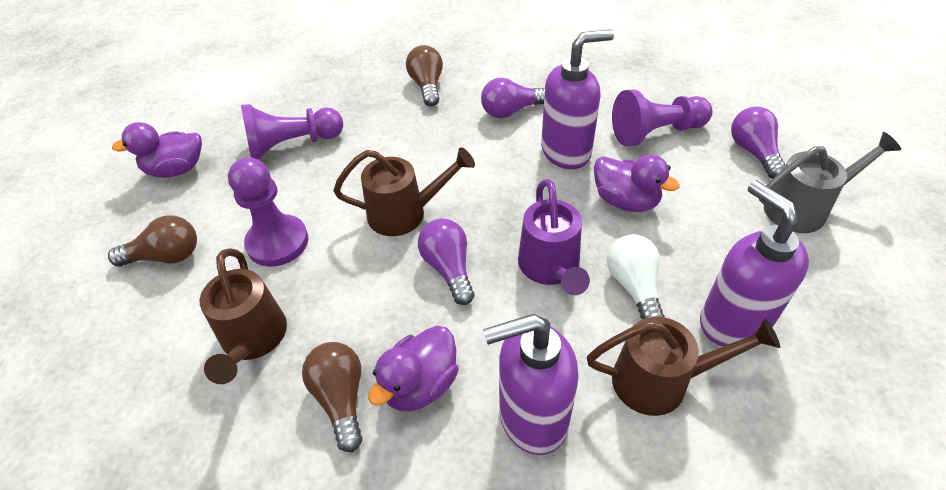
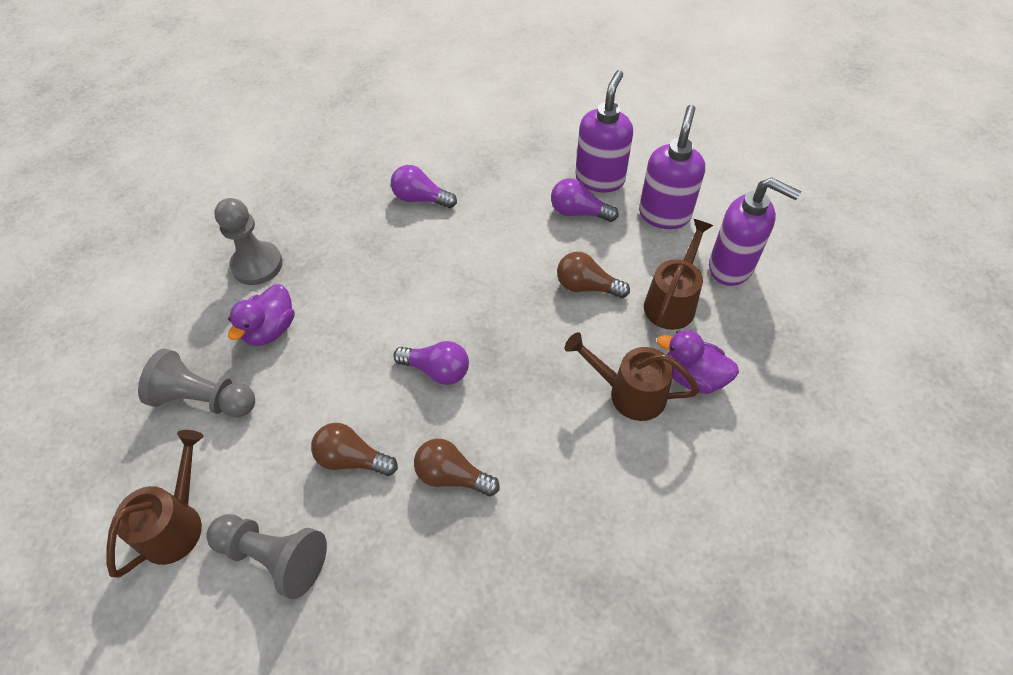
grey pawn: none = 0 -> [138,348,255,417] [206,514,327,599] [214,198,283,285] = 3
grey watering can: [759,132,901,233] = 1 -> none = 0
purple duck: [112,122,202,178] [368,326,459,411] [594,155,680,212] = 3 -> [228,284,294,346] [657,330,739,394] = 2
purple pawn: [228,157,308,267] [241,104,343,160] [612,89,712,146] = 3 -> none = 0
purple watering can: [518,179,590,295] = 1 -> none = 0
white light bulb: [607,234,665,320] = 1 -> none = 0

